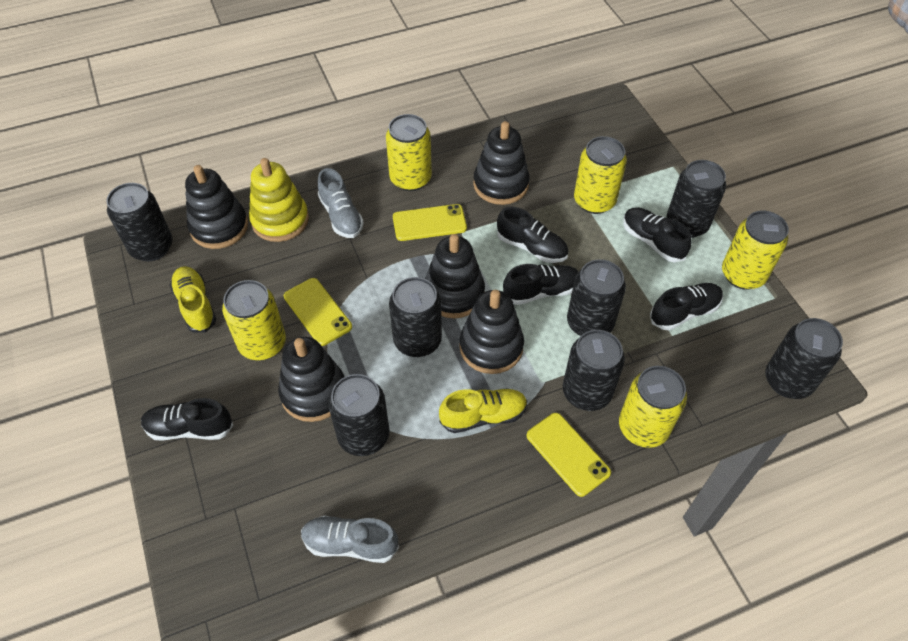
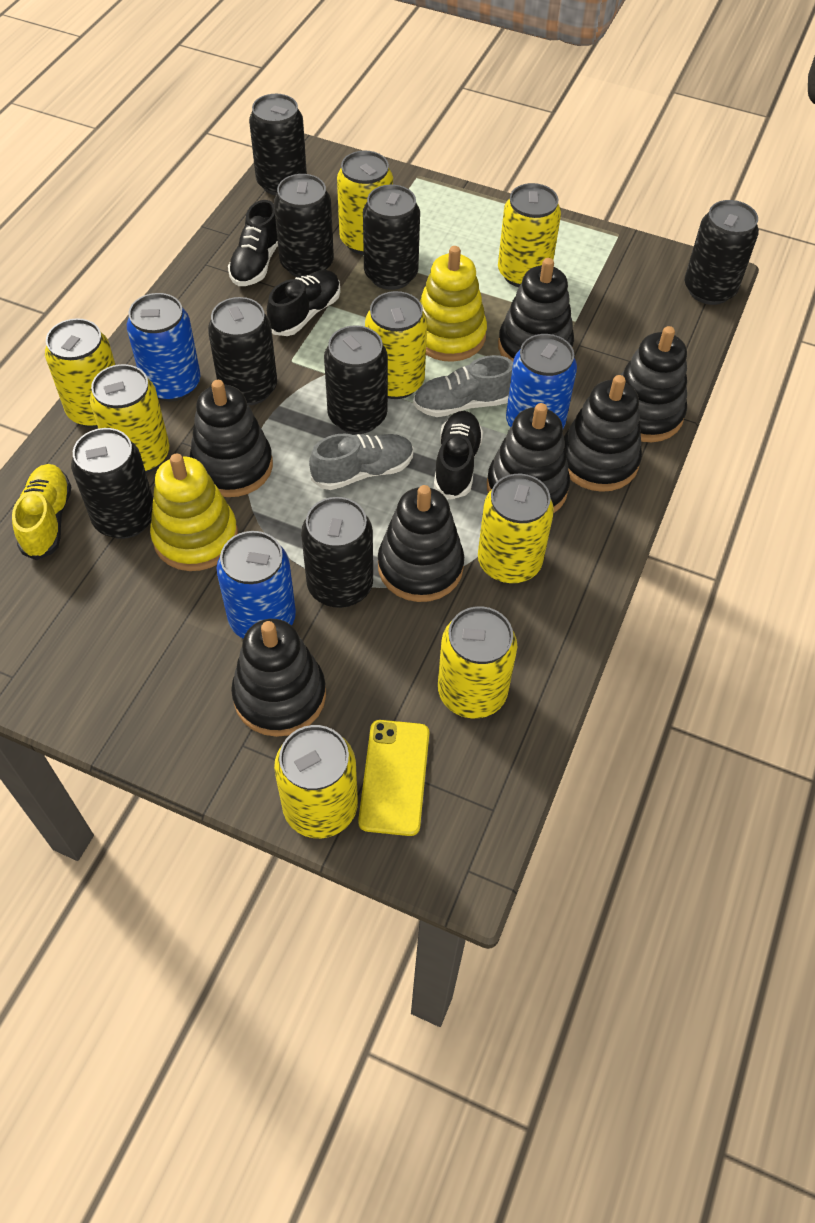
black can: [106,183,173,261] [328,374,389,456] [389,277,442,357] [563,330,625,411] [567,259,626,336] [667,160,726,238] [766,318,843,399] = 7 -> [71,428,153,539] [208,297,277,405] [249,94,307,196] [274,174,334,278] [301,497,373,608] [324,325,388,434] [363,185,420,290] [685,200,759,305] = 8
black shoe: [141,398,234,441] [497,207,568,263] [503,264,579,305] [623,208,691,262] [650,283,723,330] = 5 -> [228,200,278,286] [267,270,340,336] [434,411,483,500] = 3
black stacking toy: [185,165,248,249] [278,337,345,422] [425,234,485,318] [459,290,524,374] [473,121,529,205] = 5 -> [190,380,273,497] [231,619,326,737] [378,485,464,602] [487,403,570,514] [498,258,574,362] [564,375,642,492] [621,326,687,442] = 7
blue can: none = 0 -> [127,293,201,402] [217,531,296,639] [506,334,577,429] = 3
yellow can: [222,280,286,360] [386,114,432,191] [574,136,627,214] [619,366,687,448] [722,211,789,290] = 5 -> [45,318,115,428] [90,364,169,473] [274,725,358,838] [337,151,393,255] [365,291,427,399] [438,606,517,718] [478,474,554,584] [498,183,561,287] = 8
yellow phone: [284,278,352,346] [393,204,467,241] [527,413,611,497] = 3 -> [358,720,429,836] = 1
yellow shoe: [170,266,216,333] [439,388,528,433] = 2 -> [12,464,71,560] = 1
yellow stacking toy: [249,158,309,242] = 1 -> [150,453,238,571] [420,246,487,362] = 2

